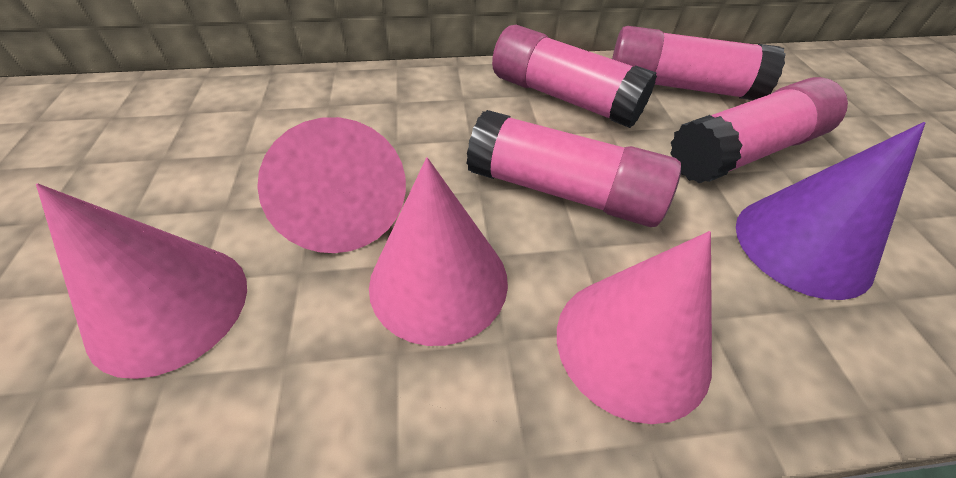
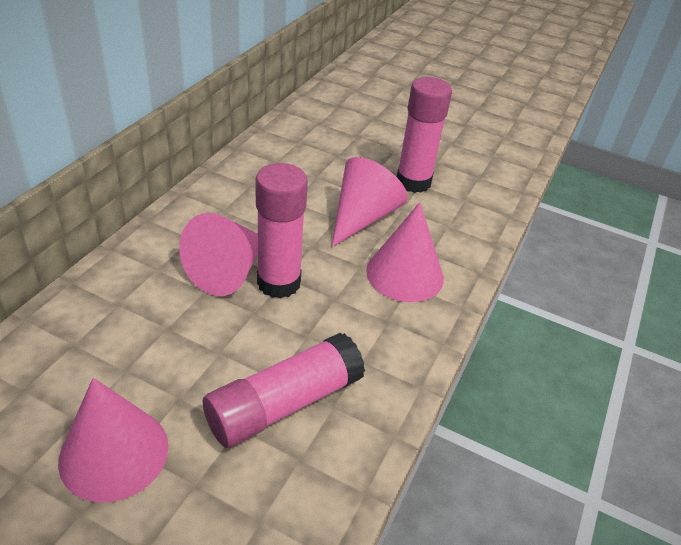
pink glue stick: [466,110,681,227] [492,25,657,128] [612,26,786,100] [670,77,848,183] = 4 -> [203,333,365,448] [256,163,308,299] [397,77,452,193] = 3
purple cone: [736,122,926,300] = 1 -> none = 0

